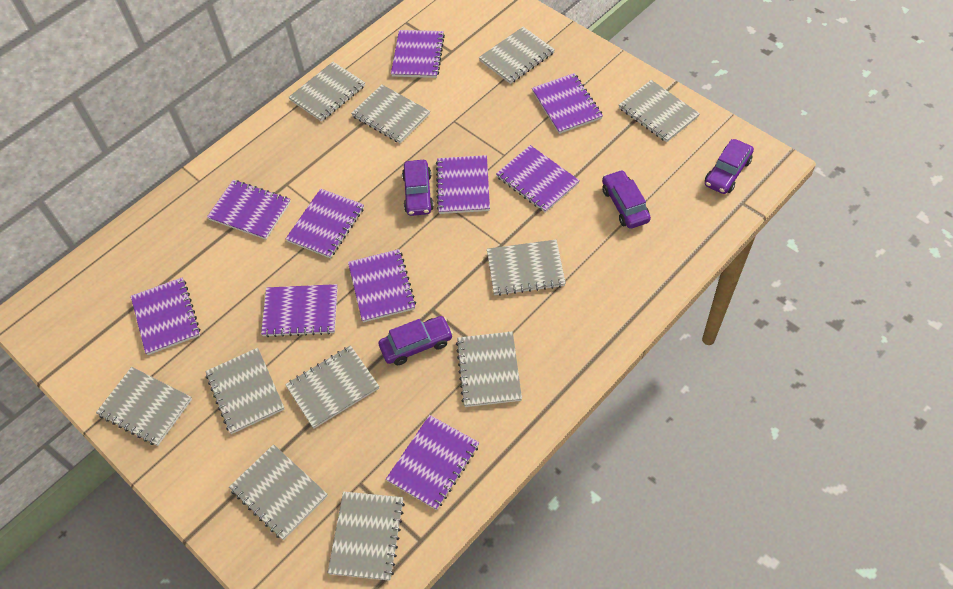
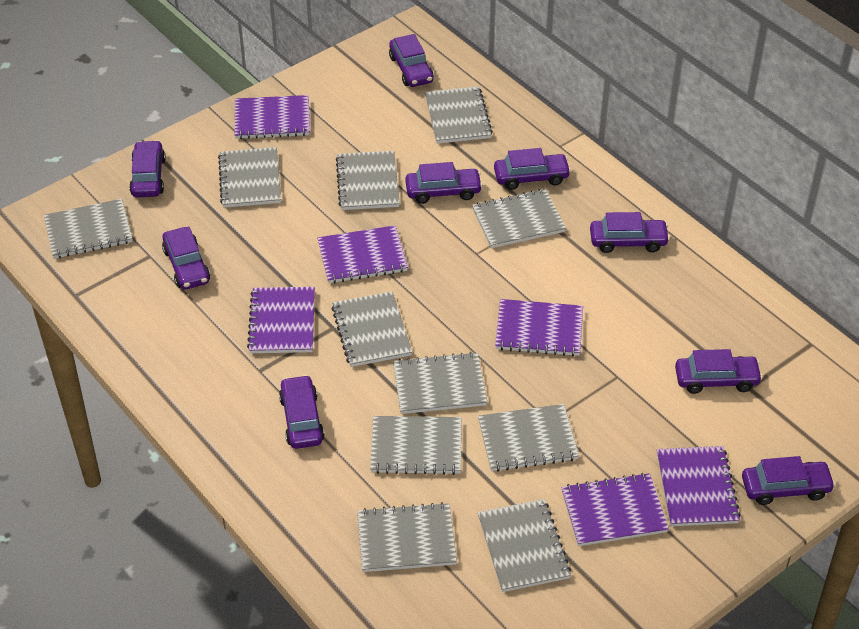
purple car: [379,316,453,365] [402,160,434,216] [602,170,651,229] [705,139,754,194] = 4 -> [129,140,166,197] [162,226,210,290] [279,375,325,449] [389,34,434,87] [405,162,483,204] [494,148,571,190] [590,212,670,253] [675,349,763,394] [742,456,835,505] = 9
purple notebook: [131,277,200,355] [207,180,291,240] [261,284,338,337] [286,188,364,258] [348,249,416,322] [386,415,479,510] [391,30,445,78] [436,155,490,214] [496,145,580,212] [532,73,603,134] = 10 -> [235,95,310,139] [247,287,315,353] [317,225,408,283] [495,299,583,356] [561,473,669,546] [657,446,741,526] = 6

